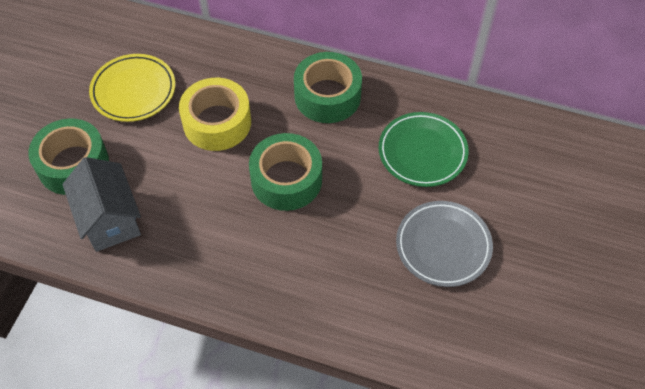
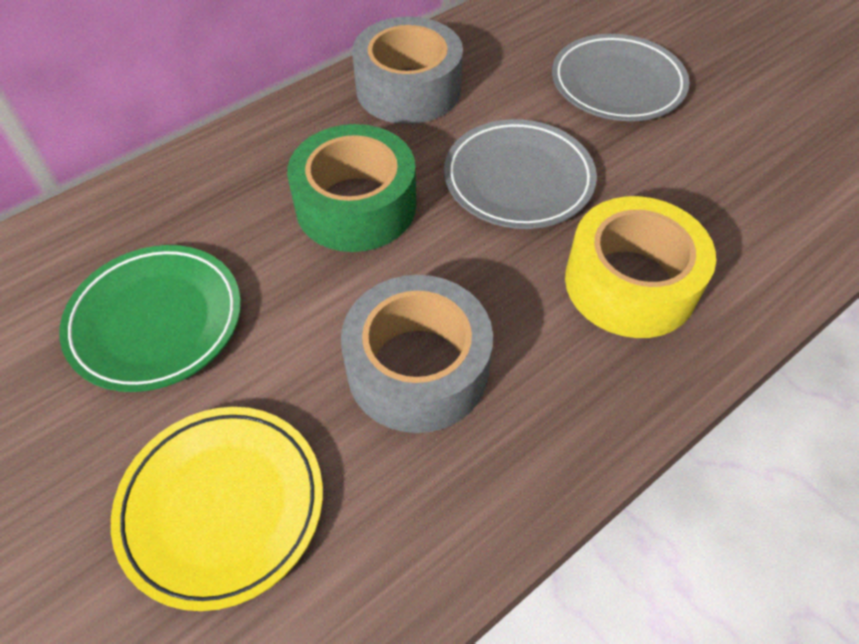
green tape: [28,118,109,195] [249,133,322,211] [294,52,362,123] = 3 -> [287,124,416,252] = 1
grey house: [63,157,141,252] = 1 -> none = 0
grey plate: [396,201,493,287] = 1 -> [444,119,597,229] [552,34,690,121] = 2
grey tape: none = 0 -> [341,275,493,433] [352,16,463,124] = 2

